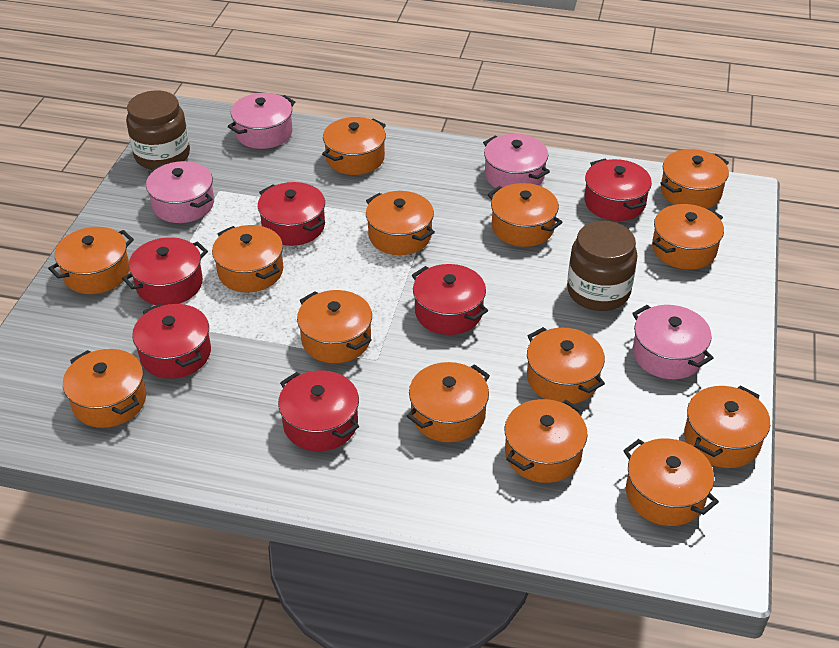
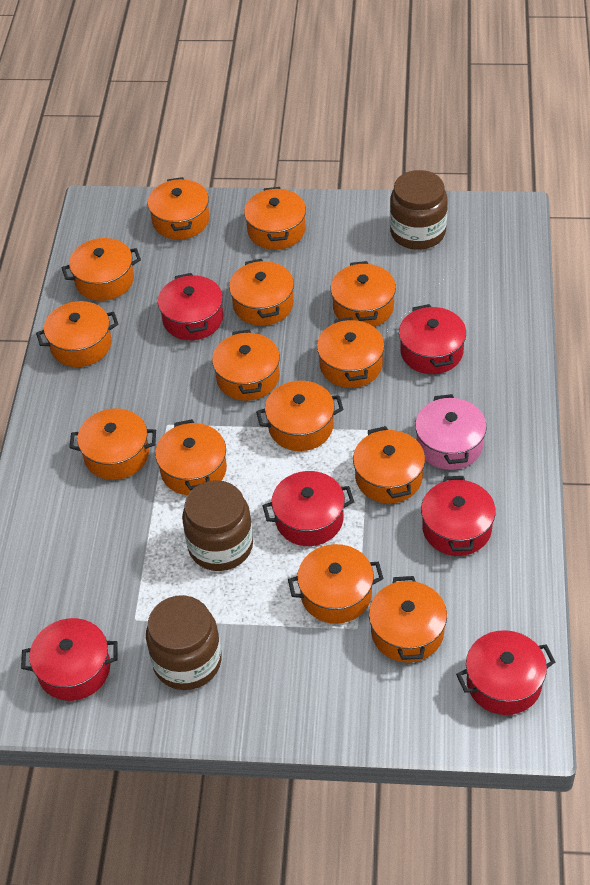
brown jar: [126,90,190,170] [567,221,637,311] = 2 -> [146,595,222,690] [182,480,253,571] [390,170,448,250] = 3
pink pot: [146,161,214,223] [228,93,295,149] [483,134,550,188] [632,305,714,379] = 4 -> [415,394,487,470] = 1

